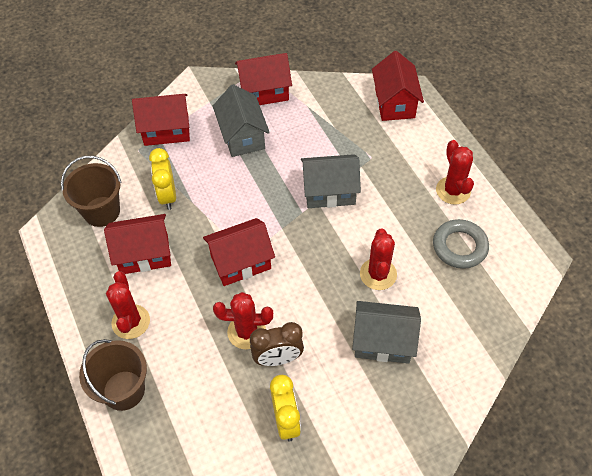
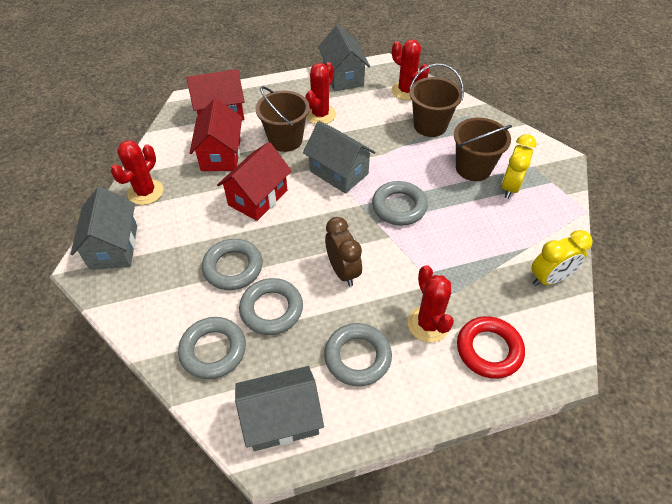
brown bucket: [61,156,122,227] [79,339,147,411] = 2 -> [256,86,310,152] [409,64,464,137] [454,118,512,181] = 3
grey house: [213,84,270,157] [301,154,361,208] [352,301,421,364] = 3 -> [71,187,137,270] [235,366,324,451] [303,121,376,194] [318,25,370,91] = 4
grey ring: [433,219,489,269] = 1 -> [178,317,246,379] [202,239,263,290] [239,278,303,335] [324,323,392,386] [372,181,428,225] = 5
red house: [104,214,171,274] [132,94,190,146] [203,218,275,286] [235,53,292,105] [372,51,424,121] = 5 -> [186,69,245,120] [190,98,242,171] [217,142,292,221] = 3
red ring: none = 0 -> [457,316,525,379] = 1

